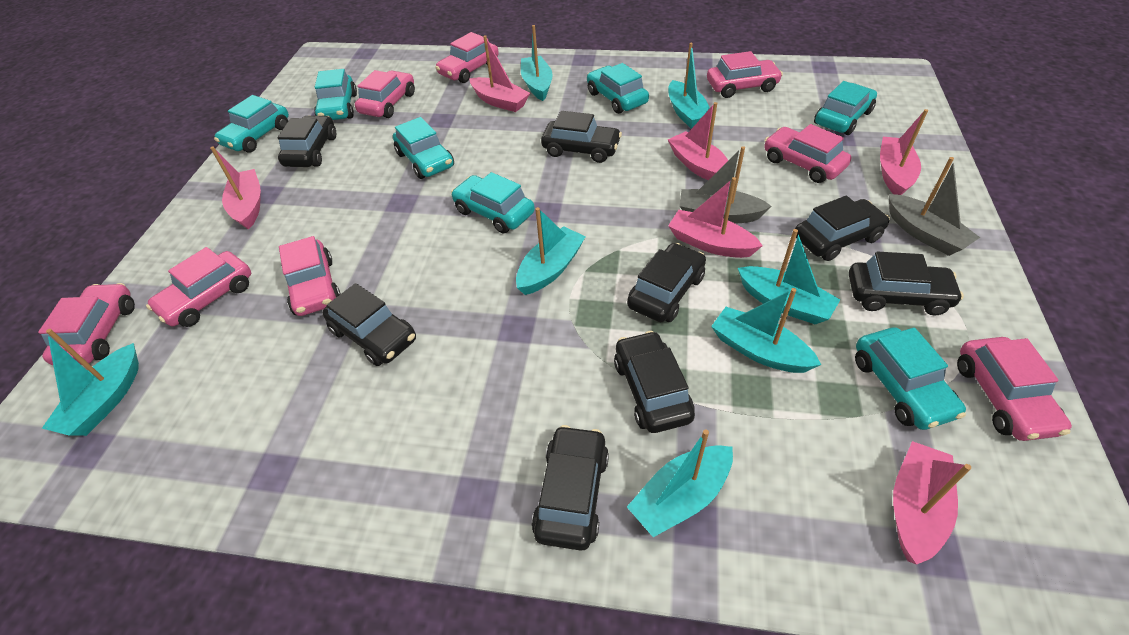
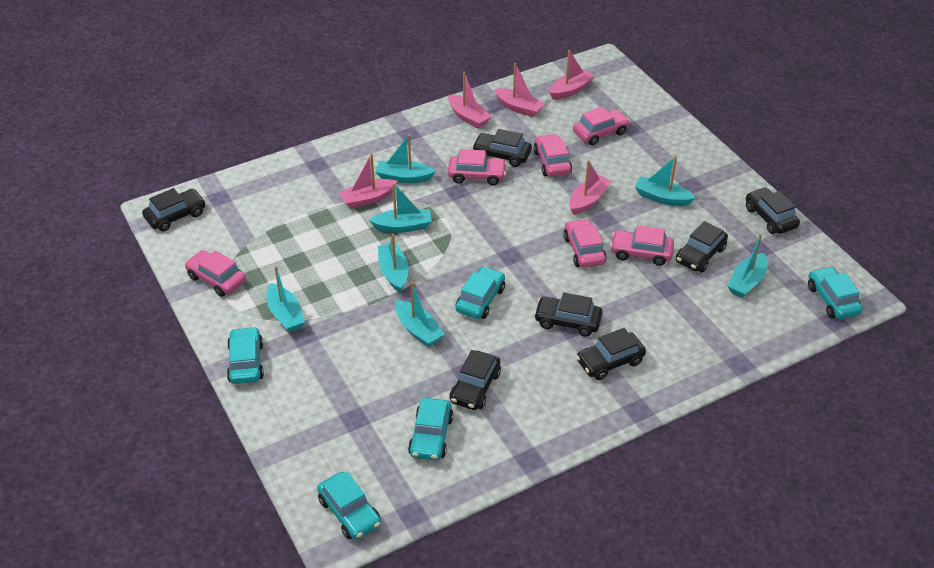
black car: [278,115,336,167] [322,283,416,366] [531,425,609,551] [541,111,622,163] [614,331,695,433] [627,243,706,322] [795,196,890,261] [849,252,964,315] = 8 -> [142,188,206,231] [450,350,501,410] [472,129,532,167] [534,293,603,337] [576,328,646,380] [676,221,728,273] [746,187,800,234] = 7
grey boat: [679,146,771,224] [889,157,980,256] = 2 -> none = 0
pink boat: [210,146,261,230] [469,35,530,112] [667,102,728,180] [668,177,763,258] [880,109,928,195] [893,441,971,565] = 6 -> [339,153,397,209] [448,71,492,128] [494,63,545,117] [549,50,594,100] [569,160,611,215] = 5
pink car: [38,283,135,365] [146,247,251,327] [279,236,341,316] [355,70,415,118] [435,32,499,83] [707,51,783,98] [764,124,851,183] [957,337,1072,441] = 8 -> [185,250,246,297] [448,149,507,185] [533,134,572,177] [563,219,607,268] [573,107,630,145] [610,225,674,266] = 6
turquoise car: [214,95,289,153] [314,69,357,120] [393,117,454,179] [451,172,535,233] [587,63,649,114] [814,81,877,135] [855,327,966,430] = 7 -> [227,327,264,384] [317,472,381,540] [408,398,453,461] [455,266,505,319] [808,266,863,319] = 5

